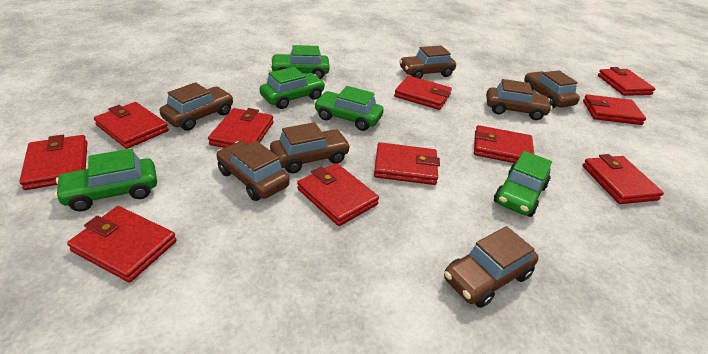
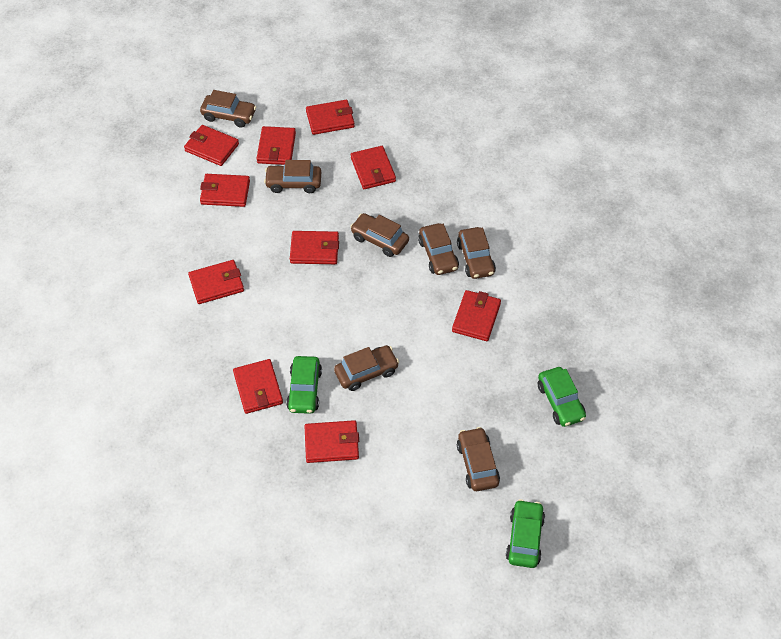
green car: [54,148,157,212] [260,67,325,109] [270,45,330,79] [314,86,383,131] [494,151,552,217] = 5 -> [286,356,322,414] [506,499,545,568] [538,367,586,427] = 3
red wallet: [19,135,87,190] [67,206,177,282] [94,102,169,149] [208,108,273,148] [297,163,379,226] [374,142,440,185] [394,76,452,110] [474,125,534,163] [582,154,664,204] [583,94,646,125] [598,67,655,96] = 11 -> [184,125,239,166] [188,260,244,304] [200,174,250,207] [233,359,283,414] [256,126,296,165] [290,231,339,264] [305,420,359,463] [306,100,355,135] [351,146,396,189] [452,290,501,341] = 10

